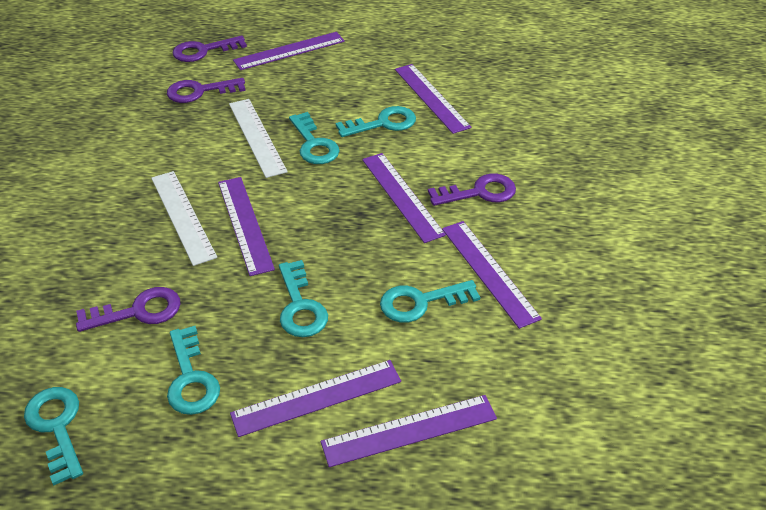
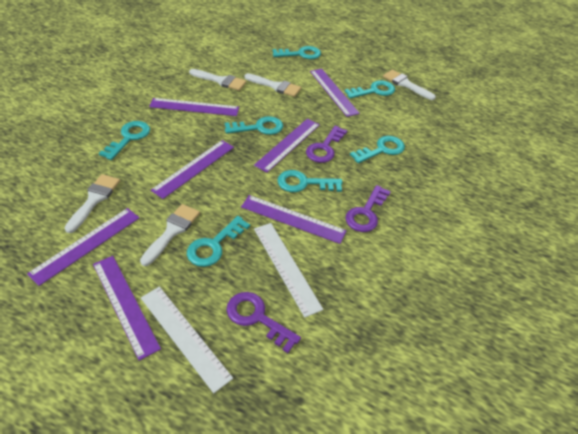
purple key: [76,287,180,332] [167,78,246,103] [172,36,247,62] [428,173,516,206] = 4 -> [226,292,301,353] [306,126,347,163] [346,185,391,232] = 3
turquoise key: [24,387,83,486] [167,326,220,415] [279,260,328,337] [289,112,339,164] [336,106,416,137] [380,280,480,323] = 6 -> [99,121,150,160] [187,216,250,267] [225,116,283,135] [272,46,321,59] [277,170,343,192] [345,80,395,99] [350,136,405,163] = 7
white brush: none = 0 -> [65,174,120,233] [140,204,200,266] [189,69,246,91] [244,73,301,97] [383,70,436,100] = 5

